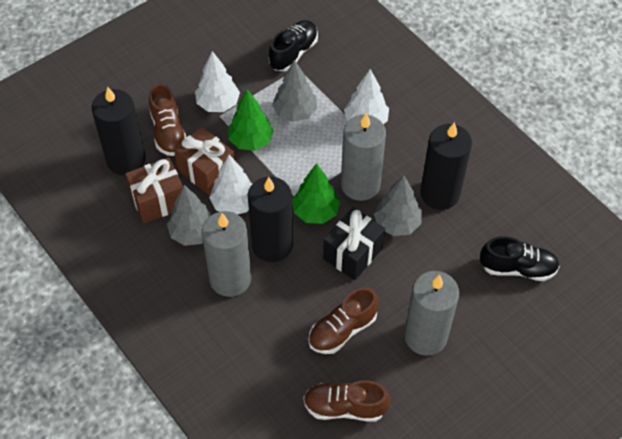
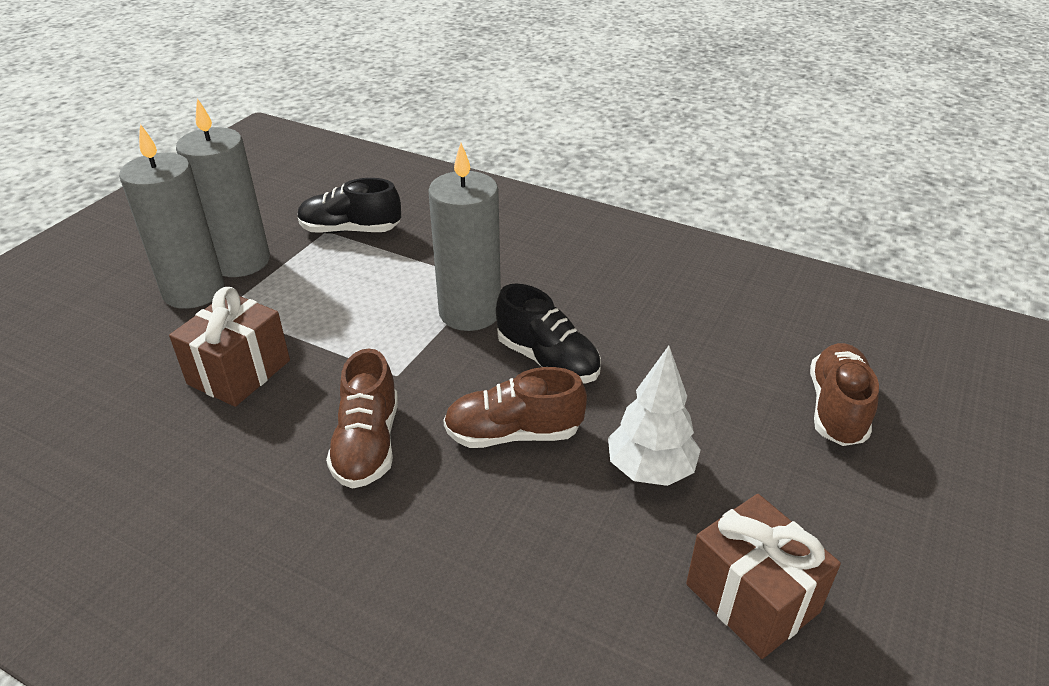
black candle: [92,87,146,175] [248,176,293,262] [421,122,472,210] = 3 -> none = 0
black gift: [323,208,385,280] = 1 -> none = 0
green tree: [228,89,274,151] [292,163,340,224] = 2 -> none = 0
grey tree: [167,185,212,246] [272,60,317,122] [374,176,422,236] = 3 -> none = 0
white tree: [195,51,240,112] [209,155,252,214] [344,69,389,124] = 3 -> [608,346,701,486] = 1

